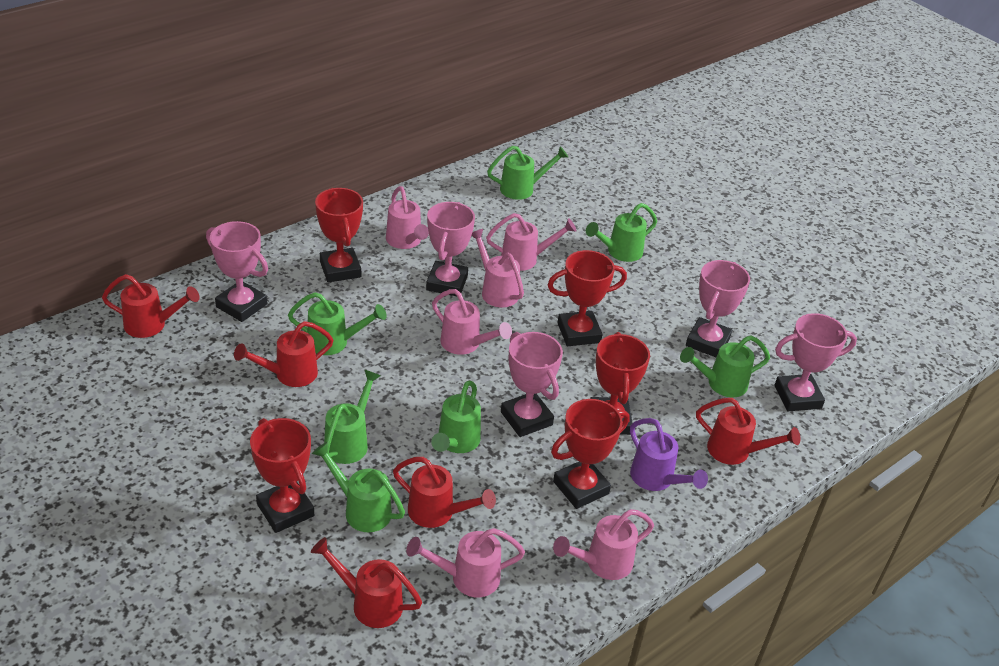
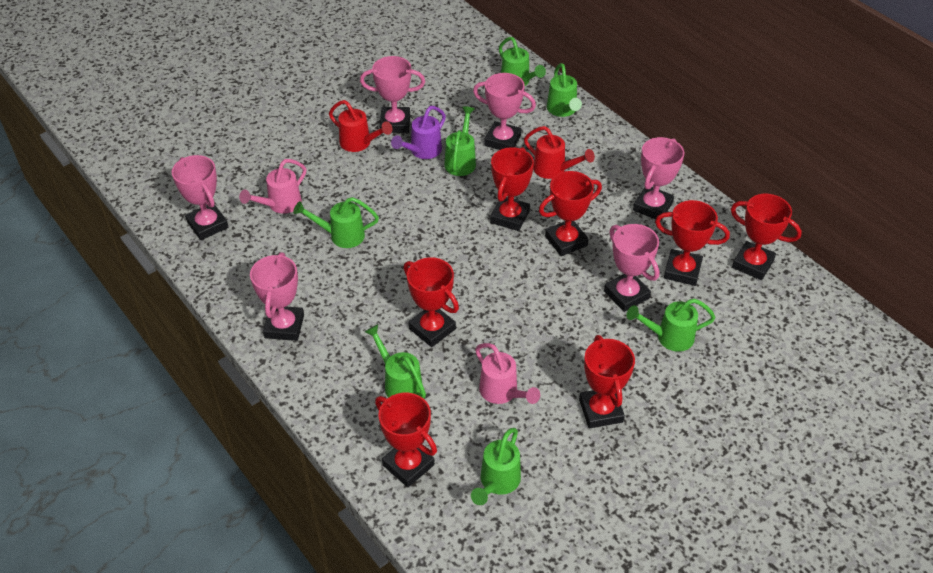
pink trophy: [206,221,268,322] [426,202,475,296] [501,332,563,437] [686,260,750,357] [775,313,857,411] = 5 -> [172,155,228,240] [250,252,304,341] [360,56,425,133] [473,73,536,150] [604,224,659,312] [633,137,684,221] = 6
pink watering can: [386,186,429,249] [406,528,525,597] [432,289,512,355] [471,229,524,308] [486,213,576,271] [553,509,654,580] = 6 -> [239,159,306,214] [475,343,540,404] = 2
red trophy: [250,418,314,533] [315,188,363,282] [548,250,627,346] [551,399,629,509] [590,332,650,435] = 5 -> [375,393,437,487] [404,257,459,347] [490,147,534,231] [539,171,602,256] [579,335,635,428] [655,200,730,286] [731,194,802,280] = 7
red watering can: [102,274,200,338] [234,321,334,387] [311,537,422,628] [393,457,496,528] [696,398,800,465] = 5 -> [329,100,393,152] [524,126,595,179] = 2

